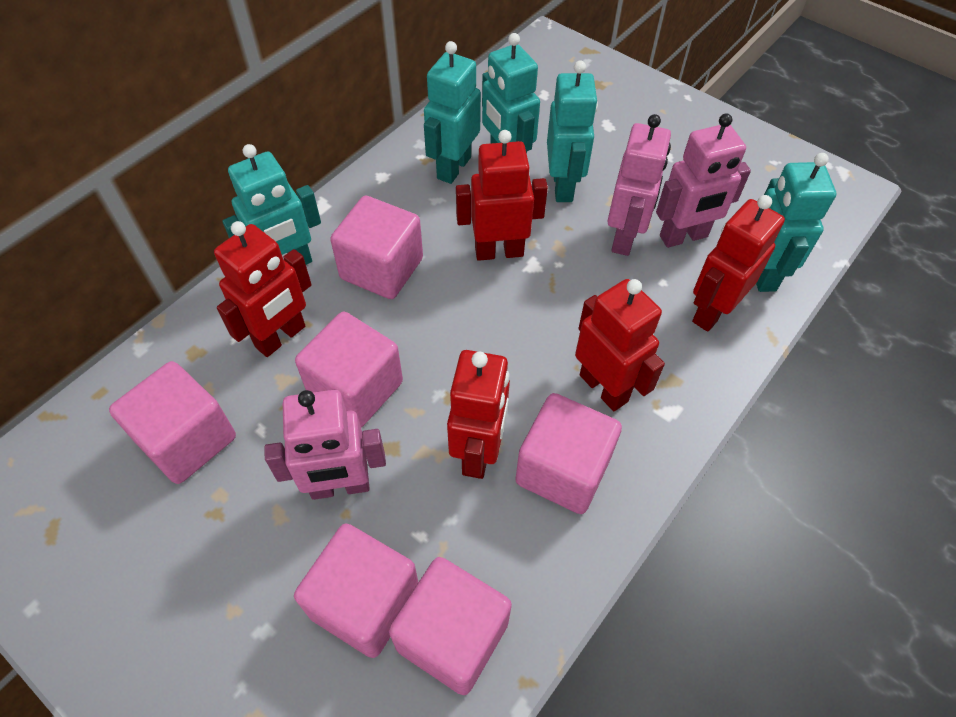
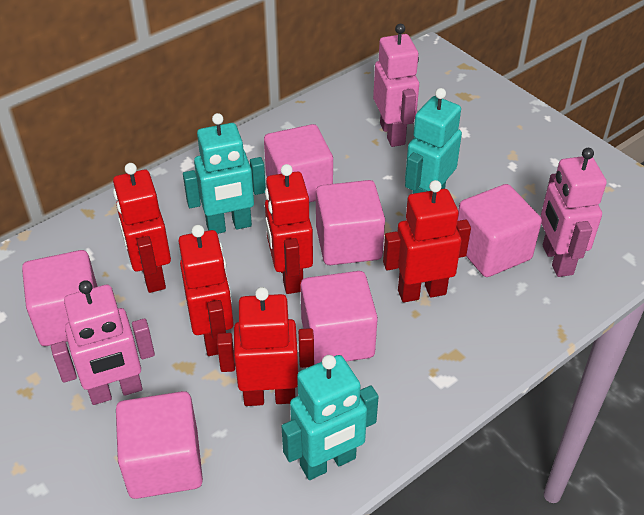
turquoise robot: [222,144,321,265] [424,41,481,184] [482,33,540,153] [547,61,598,202] [756,153,836,292] = 5 -> [183,113,266,234] [281,355,379,480] [405,88,462,194] = 3

